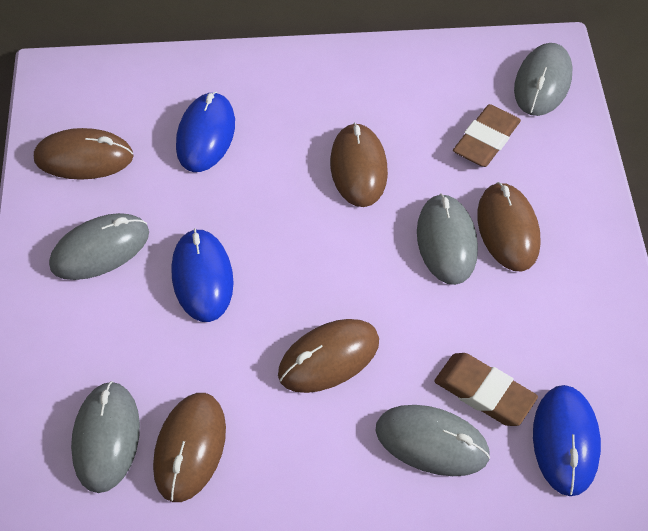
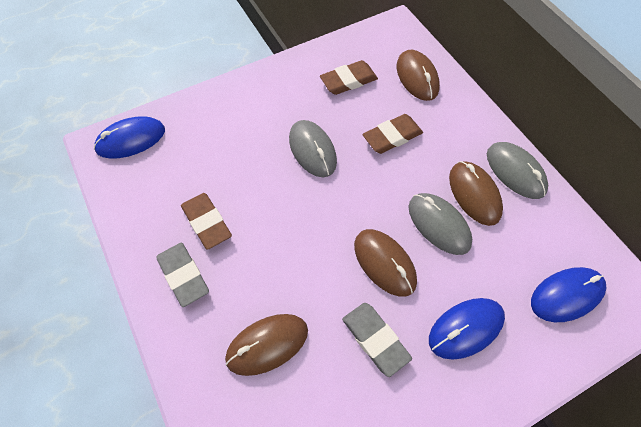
brown eraser: [434,353,538,426] [453,104,521,167] = 2 -> [181,193,232,250] [320,60,378,95] [362,114,423,154] = 3
brown mouse: [34,128,134,180] [153,393,226,502] [278,319,379,393] [330,123,388,207] [477,182,541,272] = 5 -> [225,314,308,376] [354,229,417,297] [397,50,440,101] [449,161,503,226] = 4
grey eraser: none = 0 -> [156,243,209,307] [342,303,412,377] = 2
grey mouse: [49,213,149,280] [71,381,140,493] [376,405,490,476] [417,193,478,285] [514,43,572,116] = 5 -> [289,120,337,177] [408,193,472,255] [487,142,548,199] = 3

